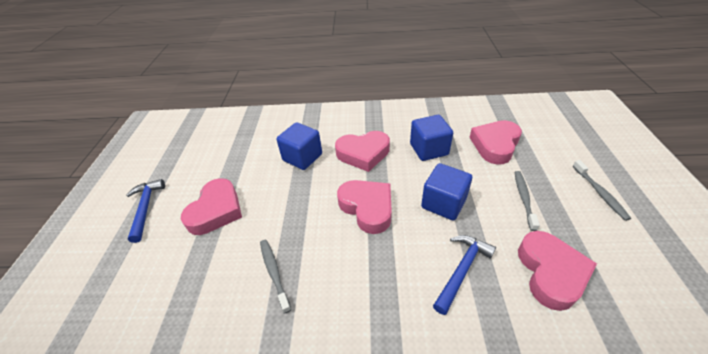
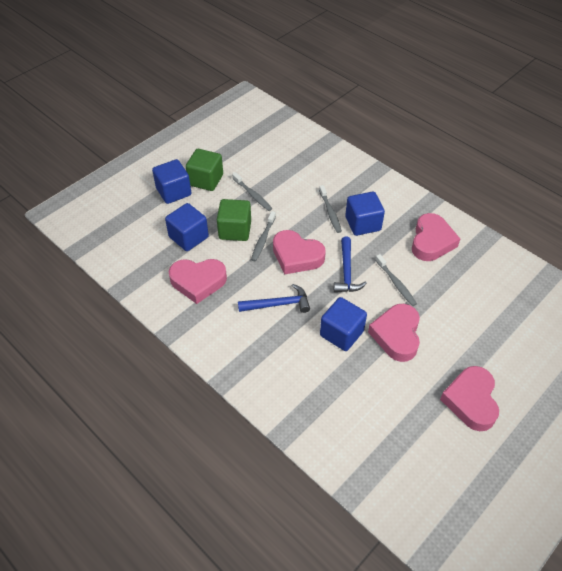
blue cube: [277,122,322,170] [410,115,453,161] [421,163,472,220] = 3 -> [152,159,191,204] [165,203,209,251] [320,297,367,351] [345,192,385,236] = 4
green cube: none = 0 -> [186,149,223,191] [217,199,251,241] = 2
grey toothbrush: [260,240,291,314] [515,171,540,231] [573,160,631,221] = 3 -> [232,172,273,211] [251,211,276,261] [319,185,342,233] [375,254,417,306] = 4

